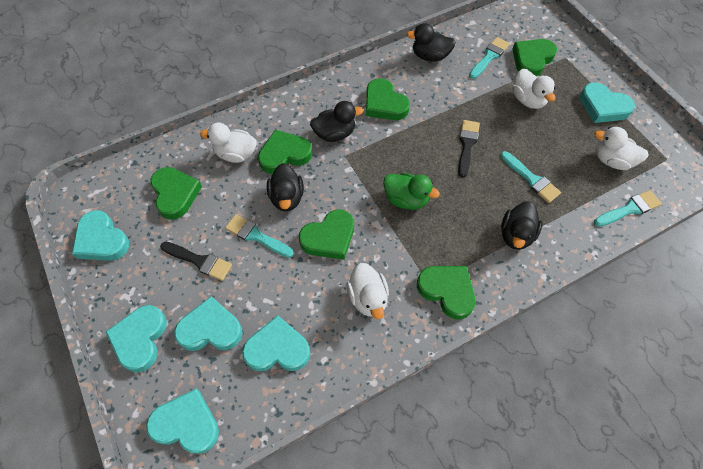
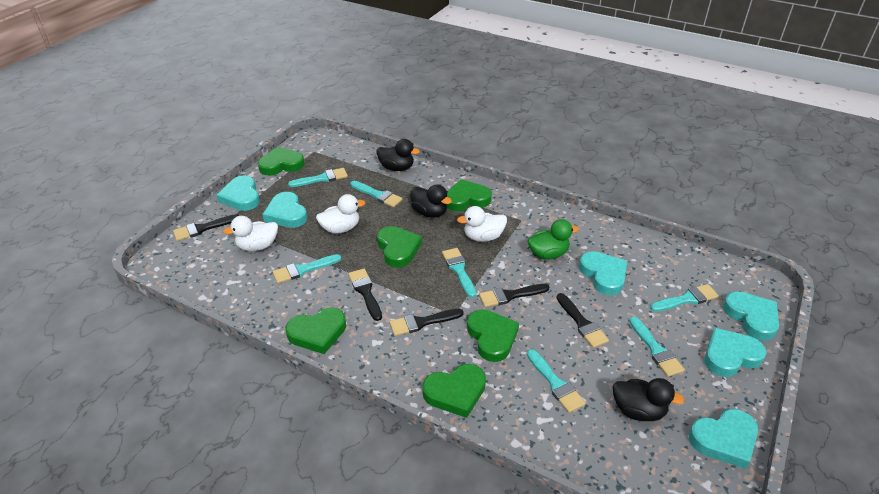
black brush: [160,242,232,281] [458,120,480,178] = 2 -> [173,214,239,241] [348,269,382,321] [389,309,464,336] [479,284,549,307] [556,293,609,348] = 5
black duck: [267,163,304,211] [310,101,363,142] [406,23,456,62] [501,201,542,250] = 4 -> [376,139,420,171] [410,184,452,218] [613,378,685,421] = 3
turquoise brush: [225,214,294,258] [469,37,510,79] [500,151,561,203] [594,190,662,227] = 4 -> [273,254,341,284] [288,168,348,187] [350,181,403,207] [442,248,476,298] [527,349,586,413] [629,316,685,377] [650,284,719,312] = 7
white duck: [200,123,257,163] [346,263,389,319] [512,69,556,109] [594,127,649,170] = 4 -> [223,216,278,251] [316,194,365,234] [457,206,507,242] = 3

